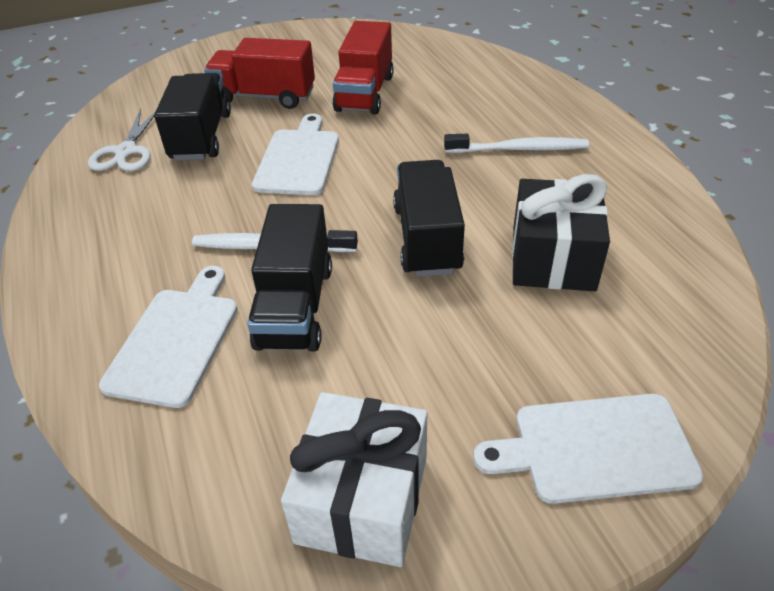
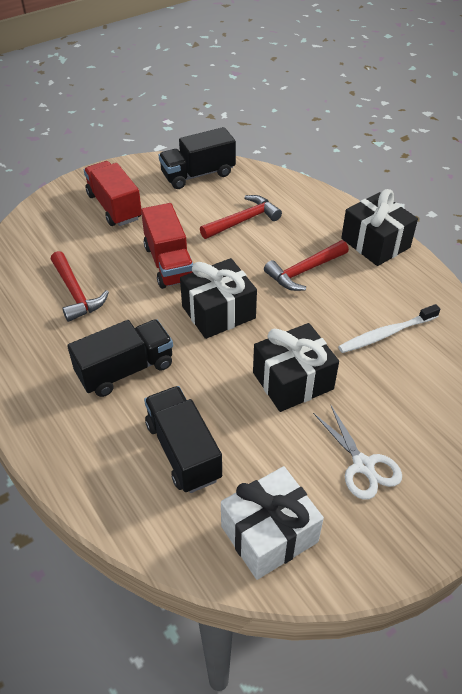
black gift: [512,174,610,291] = 1 -> [180,258,257,339] [253,323,339,412] [341,189,418,266] = 3
red hammer: none = 0 -> [51,251,109,322] [200,195,282,239] [264,240,349,291] = 3
white cutting board: [99,266,238,408] [252,114,339,195] [473,394,703,504] = 3 -> none = 0
white toothbrush: [192,230,358,252] [444,134,589,153] = 2 -> [338,304,440,353] = 1

